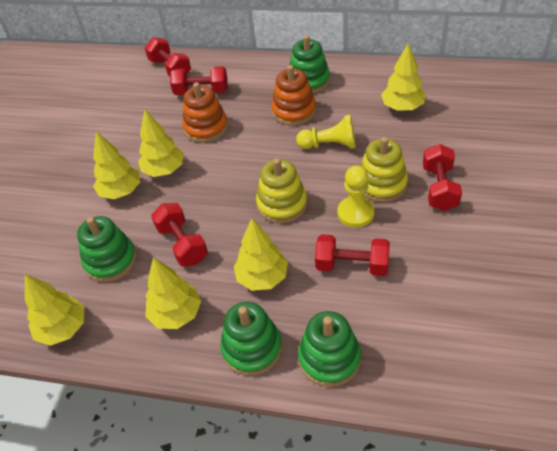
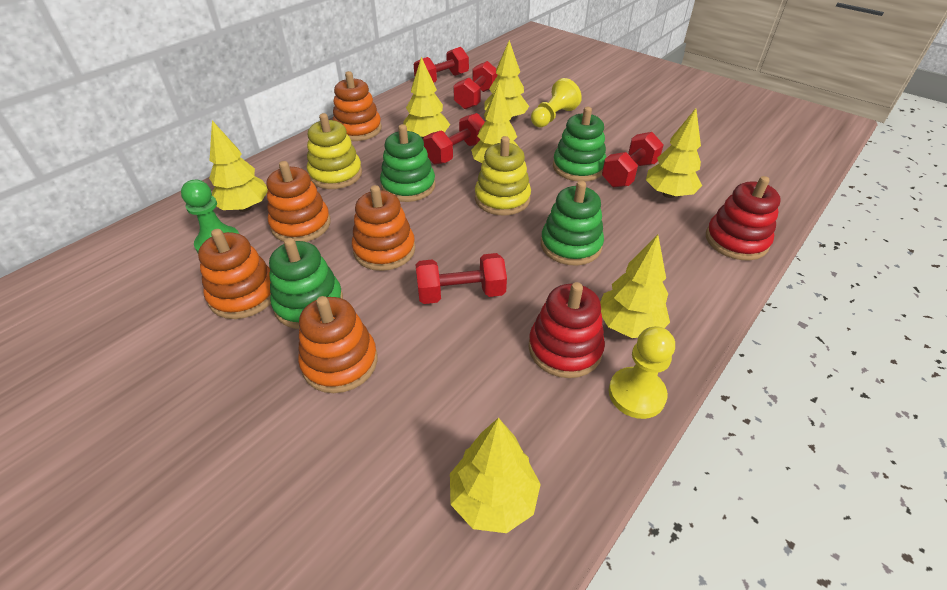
green pawn: none = 0 -> [181,180,239,253] = 1
orange stacking toy: [182,82,228,143] [271,65,316,126] = 2 -> [198,229,271,319] [267,161,331,242] [298,296,378,393] [333,71,382,141] [352,185,415,271] = 5
red stacking toy: none = 0 -> [528,282,605,378] [706,176,781,260] = 2
yellow tree: [25,274,84,346] [93,131,140,199] [138,109,184,177] [145,257,201,329] [234,218,288,291] [381,43,426,111] = 6 -> [209,120,268,212] [403,57,450,139] [450,418,541,533] [471,83,520,163] [484,40,529,121] [600,235,670,338] [646,108,702,198] = 7

